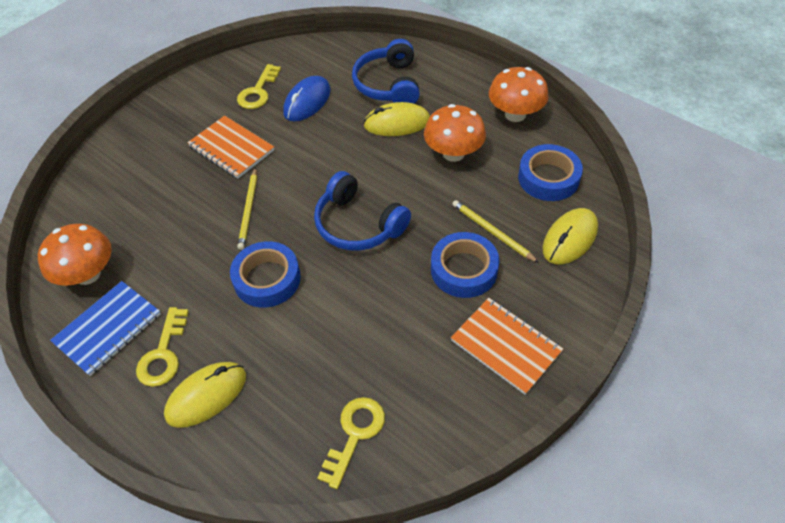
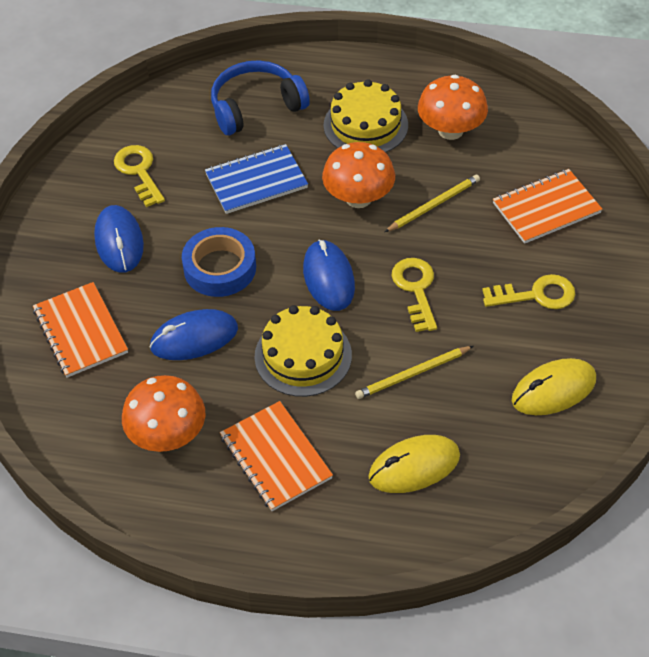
blue headphones: [314,171,411,251] [352,39,420,104] = 2 -> [211,60,310,135] = 1
blue mouse: [283,76,331,122] = 1 -> [94,205,144,273] [150,309,238,360] [303,240,355,311] = 3
blue tape: [230,241,301,308] [431,232,499,298] [518,144,583,201] = 3 -> [182,227,256,297] = 1
orange notebook: [187,116,274,178] [451,298,563,395] = 2 -> [33,282,128,378] [220,401,333,511] [493,169,602,244] = 3
yellow cake: none = 0 -> [254,305,352,397] [324,79,408,153] = 2
yellow mouse: [164,362,246,428] [363,102,430,136] [542,208,598,264] = 3 -> [368,435,460,493] [512,358,596,415] = 2

